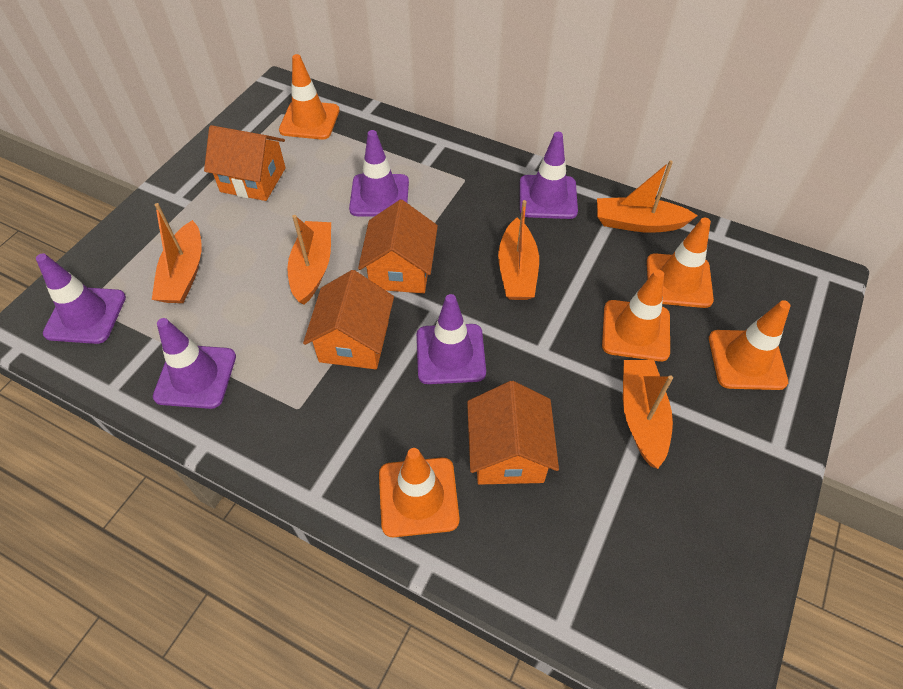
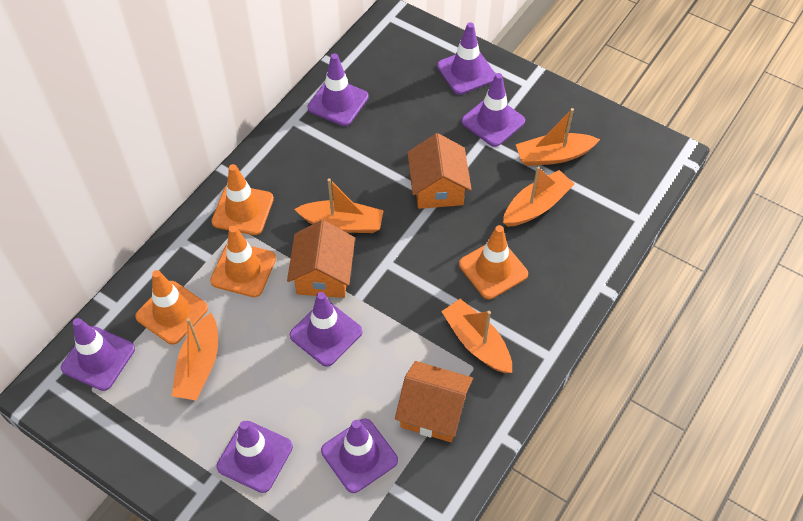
orange house: [204,125,286,201] [303,270,394,369] [358,200,438,293] [467,381,559,485] = 4 -> [287,220,355,298] [395,361,473,442] [407,133,472,209] = 3
orange traffic cone: [279,54,339,140] [379,448,459,537] [602,270,670,362] [647,218,714,308] [709,300,790,390] = 5 -> [135,270,208,345] [210,226,276,297] [212,164,274,235] [459,225,528,299] = 4
purple traffic cone: [36,253,126,344] [153,318,236,409] [349,130,409,217] [417,294,486,384] [520,132,578,219] = 5 -> [61,318,135,391] [216,421,293,493] [290,292,363,367] [307,53,369,126] [321,419,398,493] [437,22,496,95] [461,73,525,147] = 7

